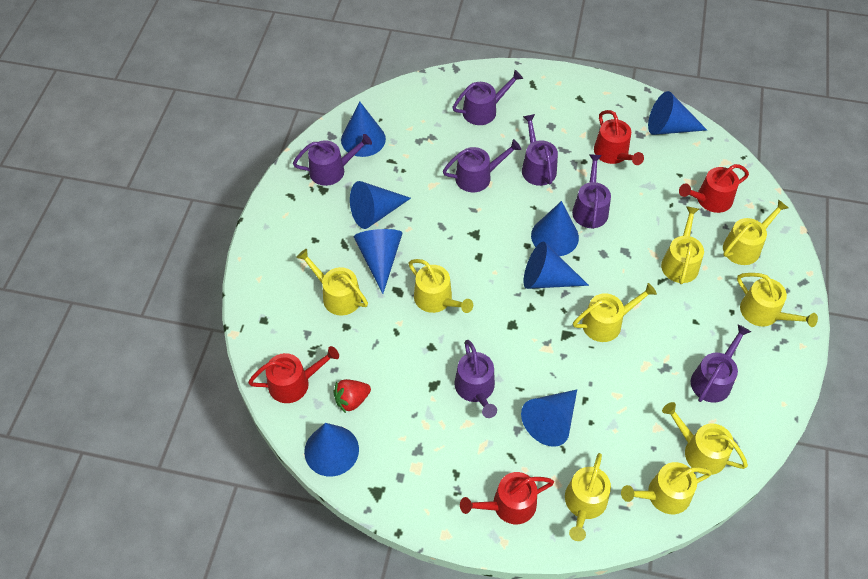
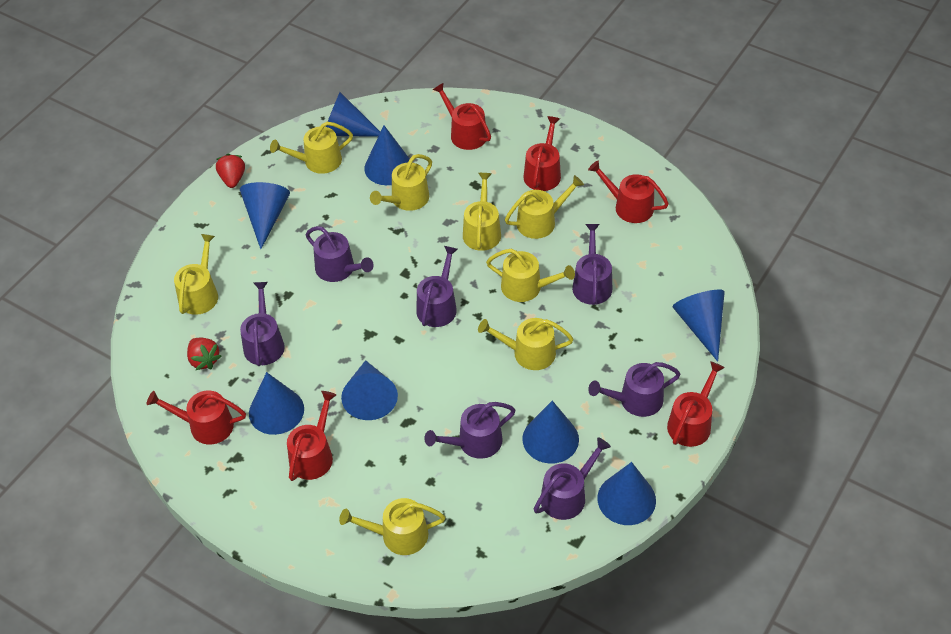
red strawberry: [333,379,371,413] = 1 -> [187,338,221,370] [216,154,245,188] = 2
red watering can: [248,346,339,403] [460,472,554,524] [594,110,644,165] [679,164,749,213] = 4 -> [147,391,246,445] [287,391,336,481] [432,82,491,150] [523,116,561,191] [588,161,669,223] [667,361,725,447] = 6
yellow watering can: [296,249,368,316] [408,259,473,313] [565,453,611,541] [573,283,657,342] [621,462,712,514] [661,206,704,284] [662,402,748,475] [723,199,789,265] [737,273,818,327] = 9 -> [174,234,218,315] [270,122,353,174] [339,498,445,555] [370,154,432,211] [463,173,501,251] [478,318,574,370] [486,249,575,302] [505,175,584,239] = 8

